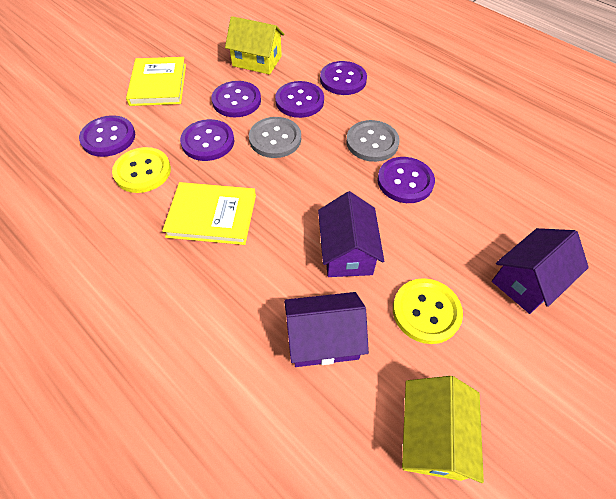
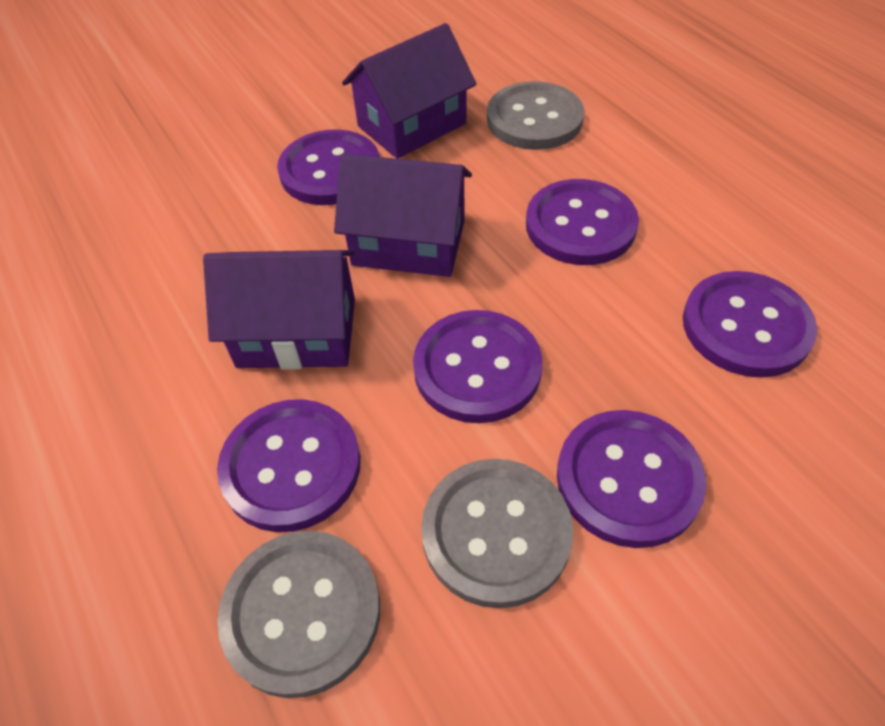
grey button: [249,117,301,158] [346,120,400,162] = 2 -> [217,531,380,698] [421,459,573,608] [487,81,584,150] = 3
yellow book: [126,57,186,106] [162,182,256,245] = 2 -> none = 0
yellow button: [112,147,171,193] [393,278,463,344] = 2 -> none = 0
yellow house: [225,16,284,75] [402,376,484,483] = 2 -> none = 0

